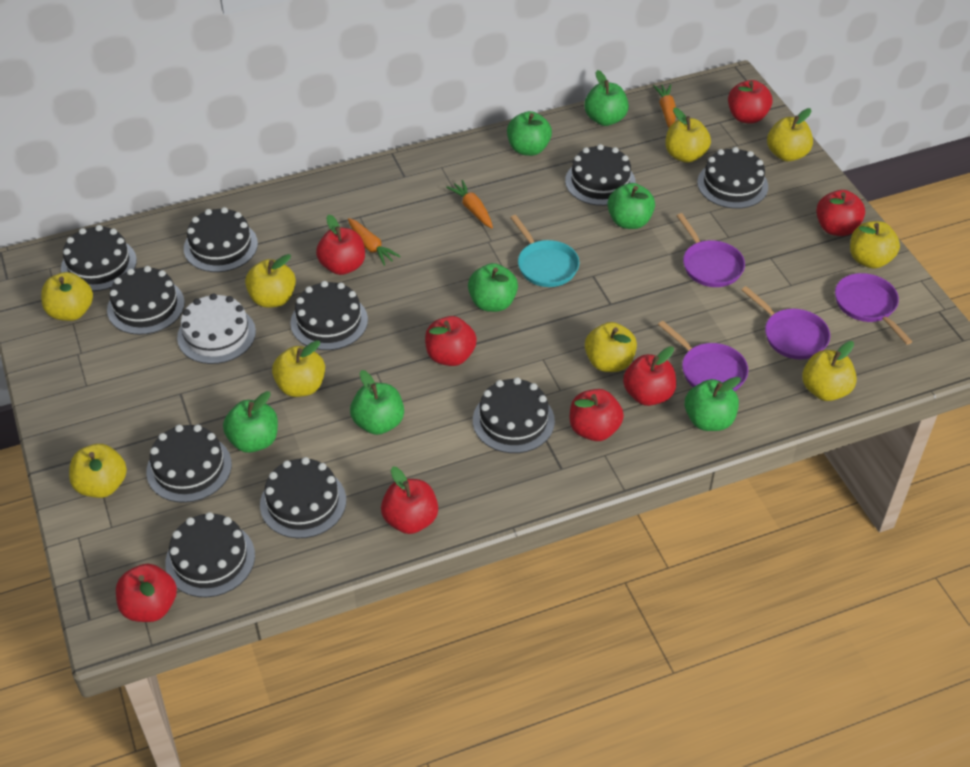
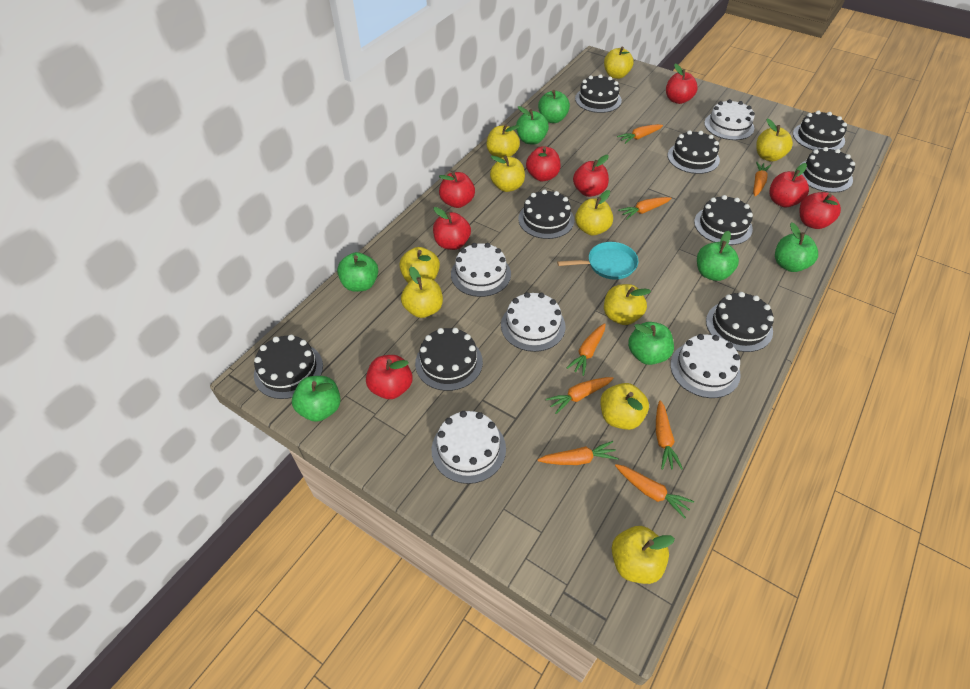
black cake: [61,225,137,291] [107,266,185,335] [146,424,232,503] [165,512,255,597] [184,207,258,272] [260,457,346,538] [290,281,368,350] [473,377,555,453] [565,144,636,206] [697,147,768,209] = 10 -> [254,335,323,399] [415,328,483,391] [518,190,574,239] [575,74,622,113] [668,130,720,174] [694,195,753,245] [706,292,774,352] [793,110,847,151] [800,147,855,193] = 9
orange carrot: [348,218,400,266] [446,180,493,228] [653,84,676,127] = 3 -> [538,441,619,465] [546,377,614,414] [567,323,605,376] [615,464,694,519] [617,124,663,144] [618,197,672,219] [656,400,683,470] [753,162,771,197] = 8
purple pan: [658,321,748,391] [677,213,745,287] [742,286,830,360] [835,273,913,345] = 4 -> none = 0
white cake: [177,293,256,364] = 1 -> [432,411,506,484] [451,243,511,297] [501,292,566,352] [670,334,741,398] [704,99,755,140] = 5
yellow apple: [41,272,93,321] [69,444,127,498] [245,254,296,308] [272,340,325,397] [585,322,637,372] [665,108,711,163] [767,108,813,161] [802,341,857,401] [850,221,900,269] = 9 -> [399,247,440,283] [401,267,443,318] [487,124,520,158] [490,156,525,192] [575,190,613,236] [600,383,649,430] [604,47,634,79] [604,284,651,325] [612,526,675,584] [756,119,793,162] = 10

